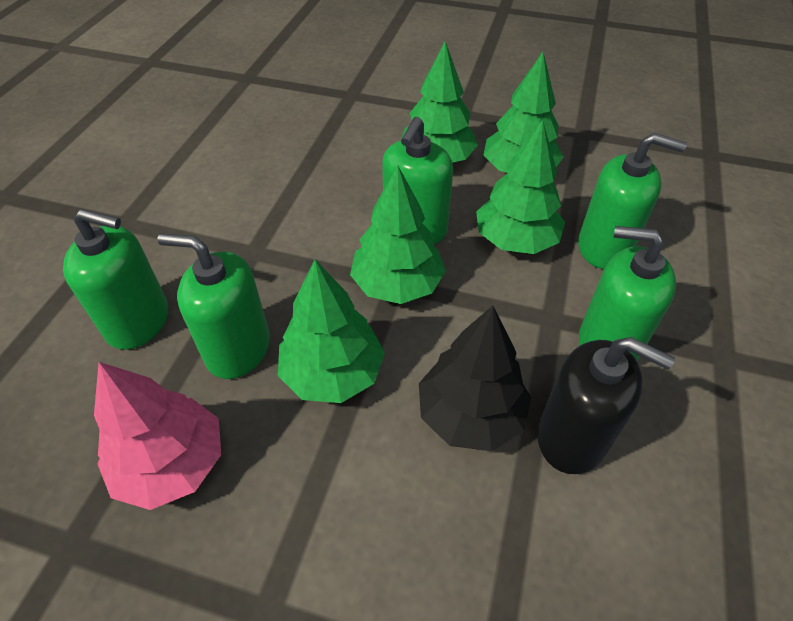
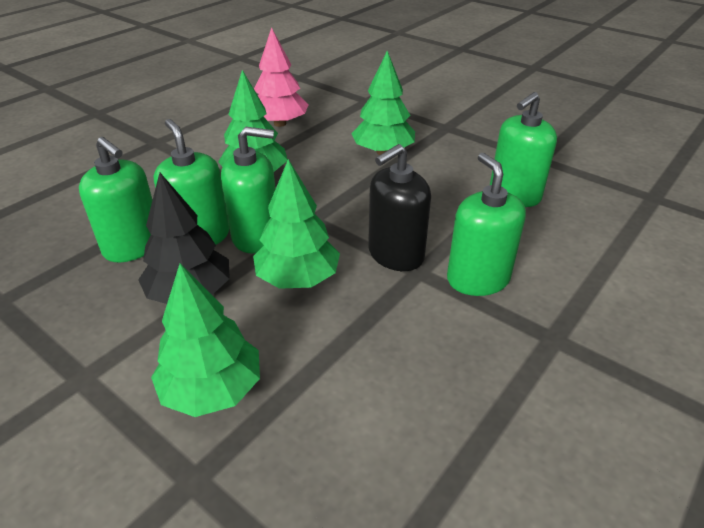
green tree: [278,260,385,403] [350,165,446,304] [401,41,478,163] [476,120,565,254] [484,52,563,173] = 5 -> [151,263,260,417] [218,70,288,172] [253,159,340,289] [351,51,415,155] = 4

